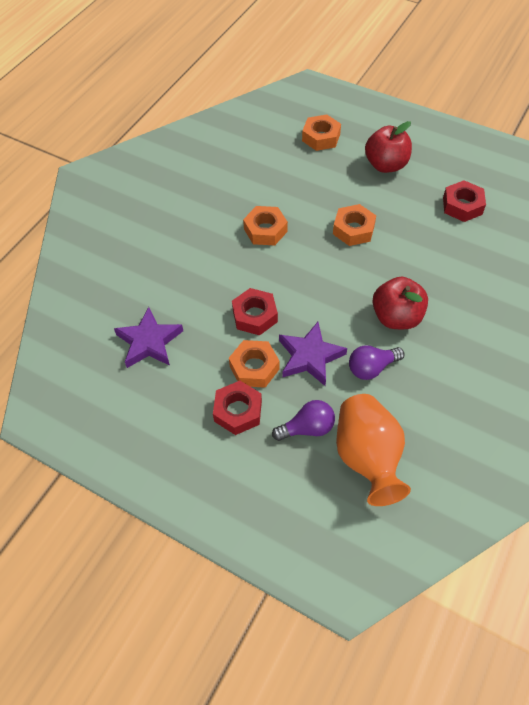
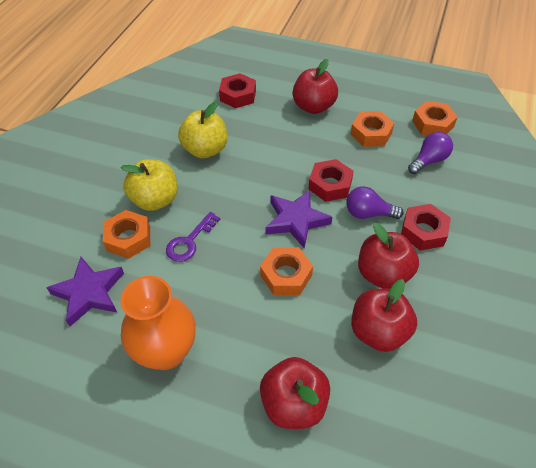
purple key: none = 0 -> [166,212,220,262] = 1
red apple: [365,121,412,173] [373,277,428,329] = 2 -> [260,357,330,429] [293,59,338,114] [351,279,417,352] [358,223,419,289] = 4
yellow apple: none = 0 -> [121,159,177,211] [178,102,227,158] = 2

